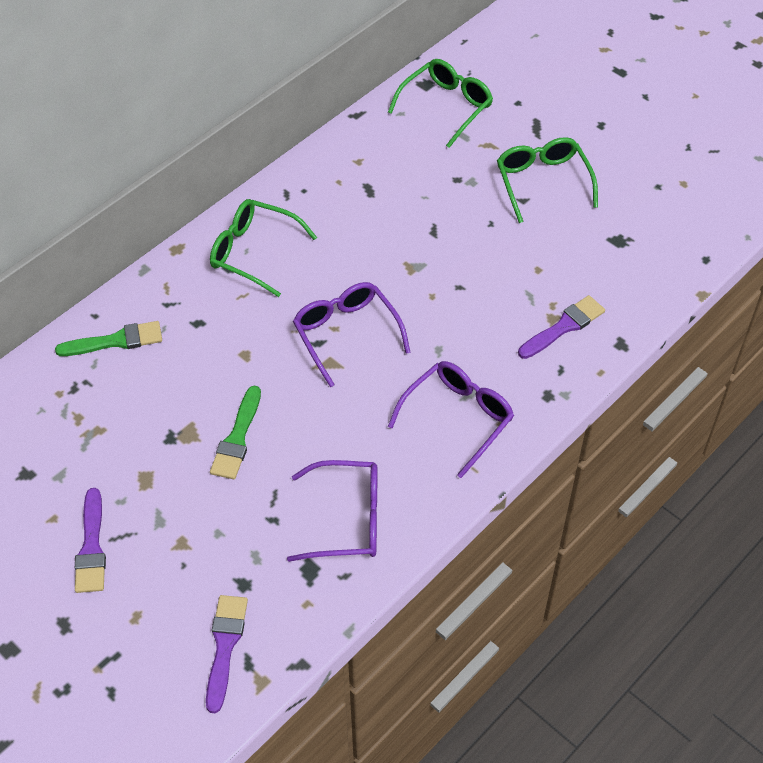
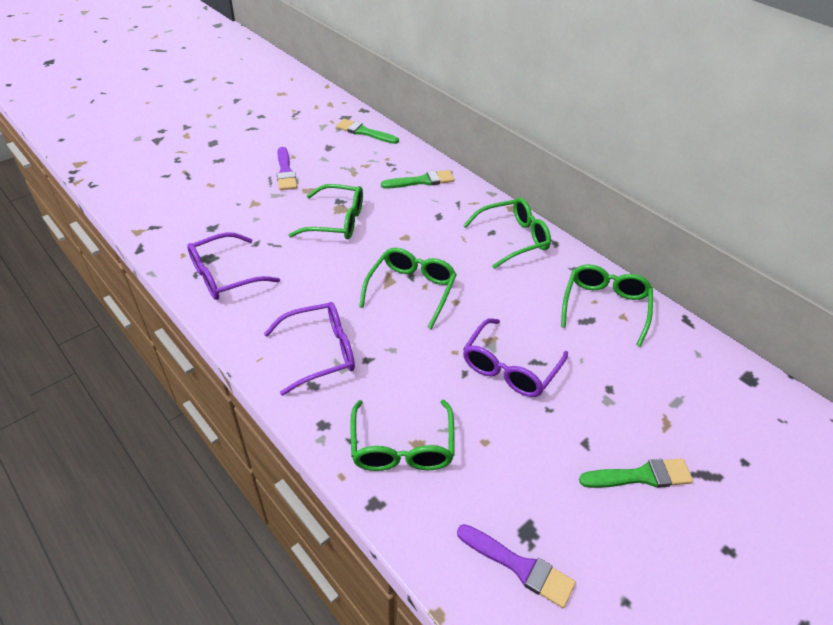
green brush: [55,321,162,356] [210,386,261,479] = 2 -> [336,119,399,144] [381,170,454,189] [579,459,693,488] = 3
green glasses: [210,199,317,297] [388,59,493,148] [497,137,598,223] = 3 -> [289,184,363,239] [350,400,455,471] [359,248,457,329] [463,198,551,269] [561,264,653,347] = 5
purple brush: [75,488,106,593] [206,595,248,713] [518,295,605,359] = 3 -> [277,147,297,190] [457,524,576,608] = 2

